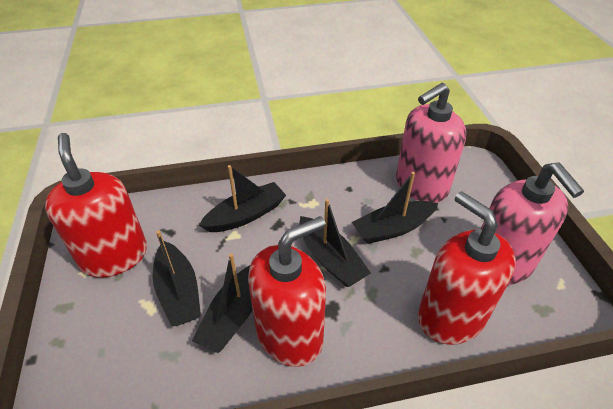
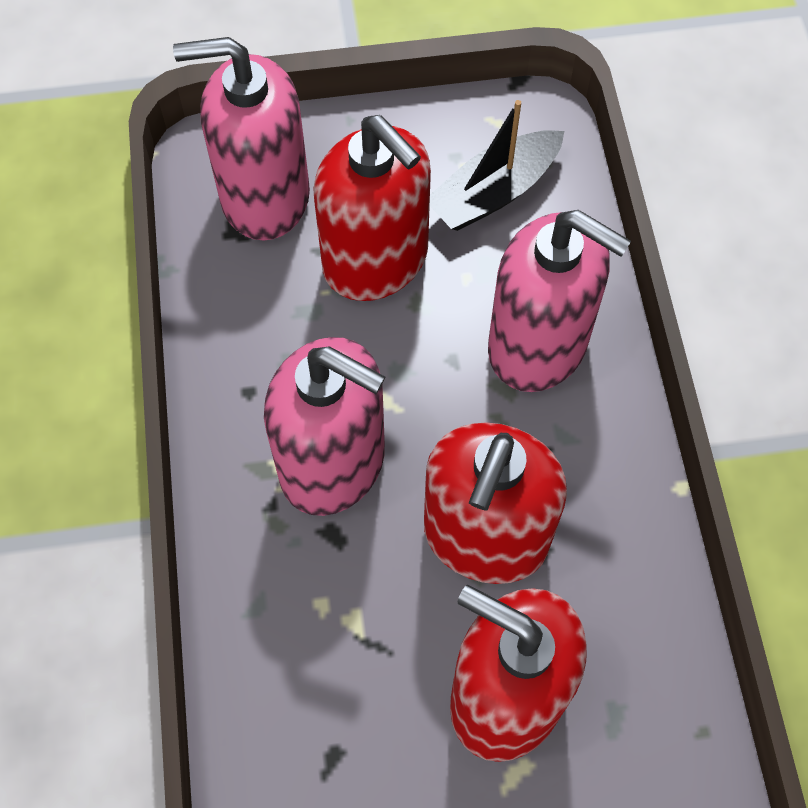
black boat: [153,230,201,327] [192,253,253,353] [199,165,286,232] [299,199,371,287] [352,172,439,244] = 5 -> [430,100,564,231] = 1
pink soap dispenser: [396,83,467,203] [480,162,584,285] = 2 -> [173,37,310,240] [264,337,385,516] [488,210,631,392] = 3

